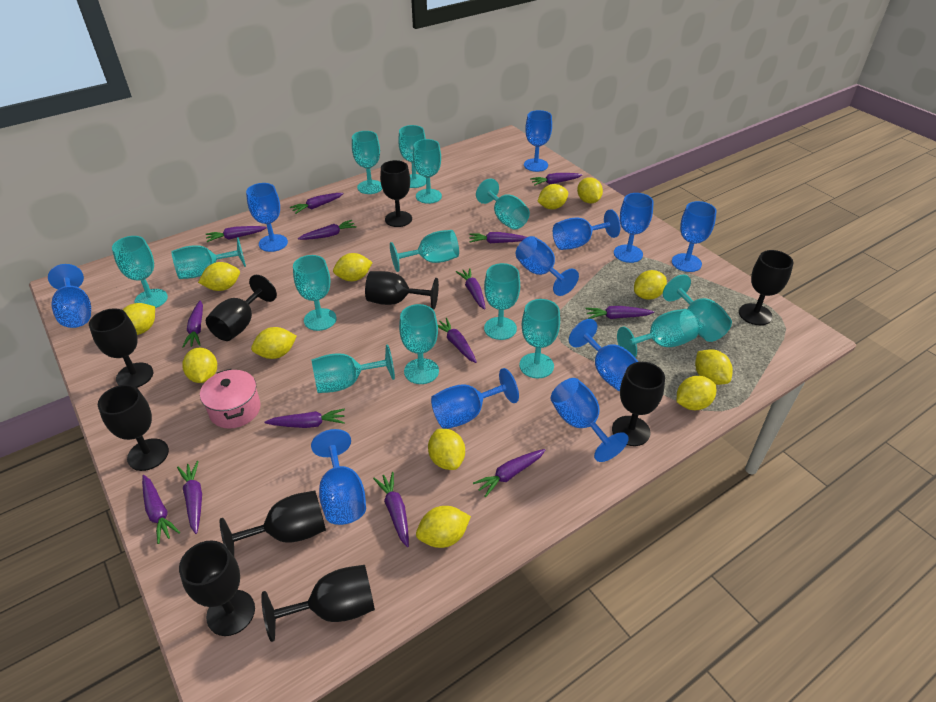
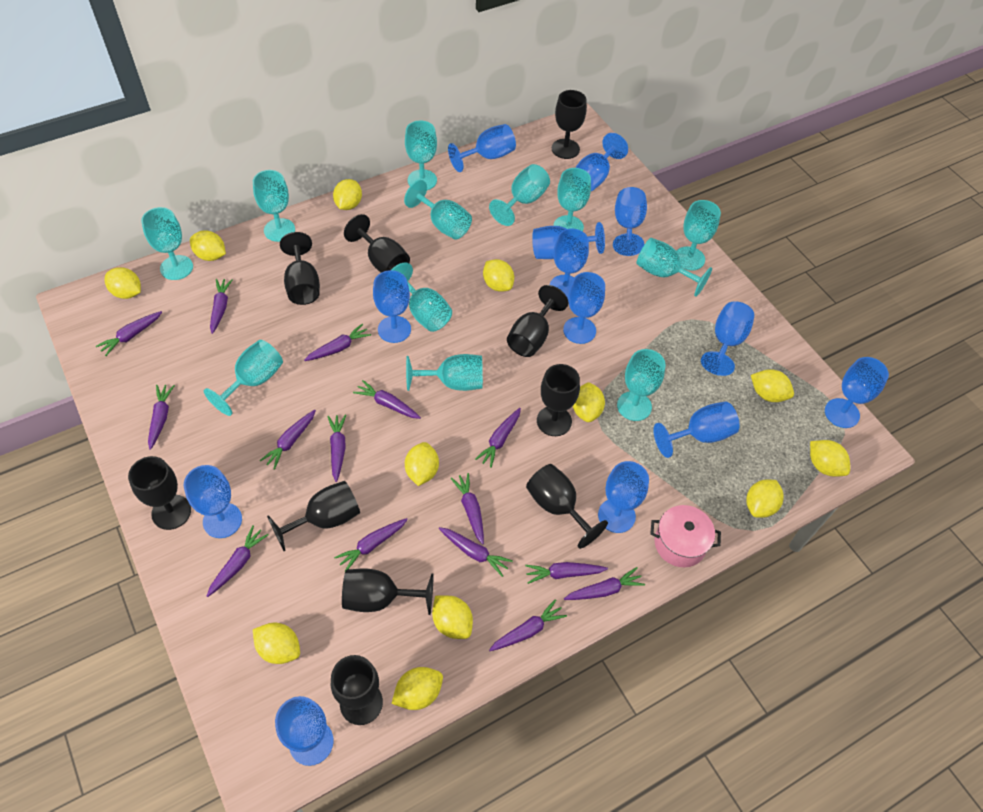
blue goblet: [48,264,91,328] [246,183,288,252] [311,429,366,525] [431,368,519,429] [516,236,579,296] [524,110,552,172] [551,378,629,462] [553,209,621,250] [569,319,638,391] [614,193,654,263] [672,201,717,272] = 11 -> [184,465,242,538] [275,696,334,766] [373,270,411,343] [448,124,516,172] [532,222,605,259] [550,228,589,298] [563,272,605,344] [575,133,628,191] [598,461,649,533] [613,187,647,256] [653,401,740,458] [701,301,754,376] [825,357,889,428] = 13
purple carrot: [142,475,180,544] [177,461,202,534] [182,300,203,348] [206,226,267,242] [265,409,345,428] [290,193,344,214] [298,220,357,240] [373,472,409,547] [438,318,477,363] [456,268,485,309] [469,232,527,243] [473,449,545,497] [530,173,583,186] [585,306,654,319] = 14 -> [96,311,162,356] [148,385,175,450] [207,525,269,597] [210,279,233,334] [260,410,316,470] [304,324,371,361] [327,415,346,482] [334,518,408,571] [353,380,421,419] [439,527,513,577] [451,473,484,545] [475,408,521,468] [489,599,567,651] [525,562,608,584] [564,567,645,600] = 15
turquoise goblet: [112,236,168,308] [171,237,246,279] [293,255,337,331] [311,344,395,393] [352,131,382,194] [390,230,459,272] [398,125,426,188] [399,304,439,384] [413,139,442,204] [476,179,530,230] [484,263,520,340] [519,299,560,378] [617,309,699,358] [663,275,732,342] = 14 -> [141,207,193,280] [204,340,283,416] [253,170,295,242] [391,263,452,332] [404,180,472,239] [405,121,437,190] [406,354,483,391] [489,164,550,226] [553,168,591,232] [617,349,666,421] [637,238,712,297] [677,200,721,271] = 12

